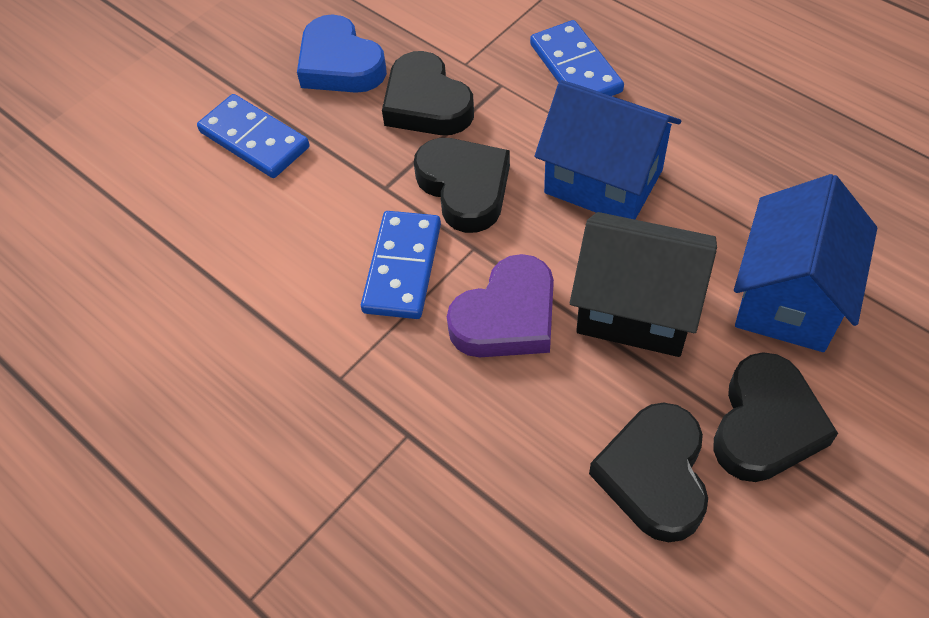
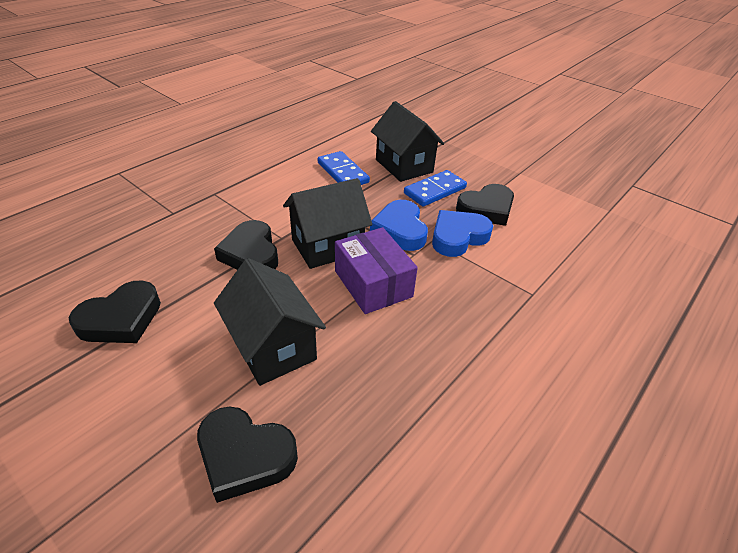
black house: [570,212,717,357] = 1 -> [214,258,326,386] [283,178,372,269] [371,101,444,182] = 3
blue domino: [197,94,310,178] [361,211,441,319] [530,20,624,96] = 3 -> [317,151,370,185] [404,170,467,207] = 2
blue heart: [297,14,387,93] = 1 -> [370,200,428,251] [432,210,493,257] = 2
blue house: [535,80,681,219] [734,174,877,352] = 2 -> none = 0
purple box: none = 0 -> [335,227,418,314] = 1
purple heart: [447,254,554,357] = 1 -> none = 0

